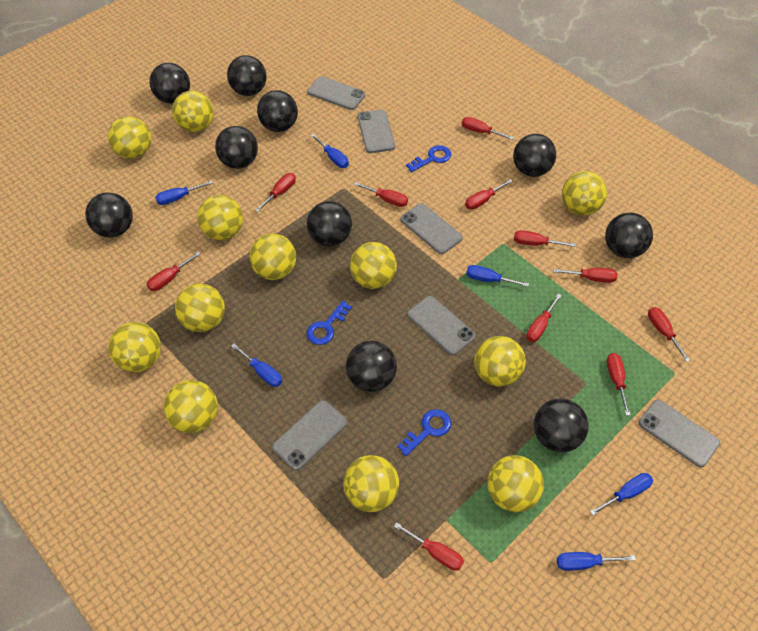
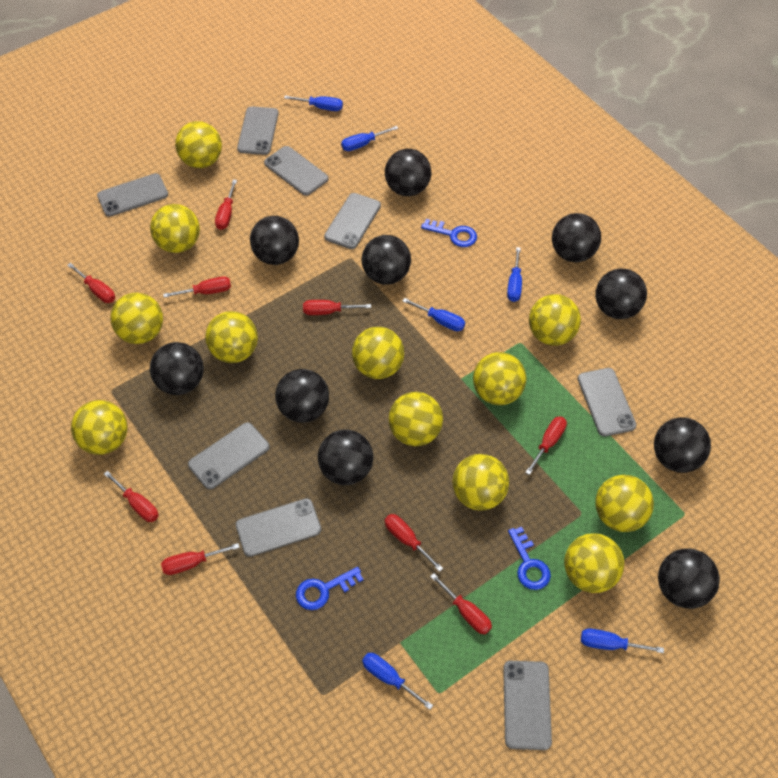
grey phone: [272,400,347,471] [307,76,366,110] [357,110,395,153] [400,203,463,254] [407,296,476,355] [639,399,720,467] = 6 -> [97,173,168,217] [188,422,270,490] [236,498,321,557] [237,106,279,155] [264,146,329,196] [324,193,381,249] [503,661,552,750] [578,368,636,436] = 8
red screwdriver: [147,251,201,291] [255,173,296,212] [354,182,408,207] [394,522,464,571] [462,117,514,140] [465,179,513,209] [514,230,576,247] [526,294,562,342] [553,268,617,283] [607,353,631,416] [648,307,691,362] = 11 -> [67,263,115,303] [104,471,158,522] [161,543,240,575] [163,276,231,298] [215,180,237,230] [303,300,371,315] [385,514,443,572] [430,573,492,634] [525,416,567,475] = 9

